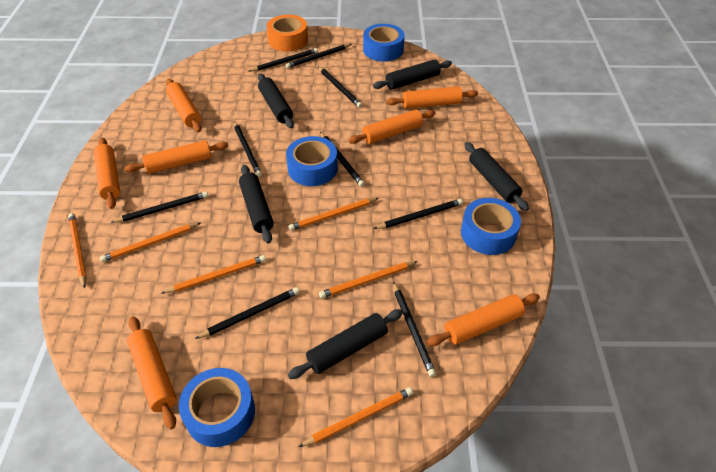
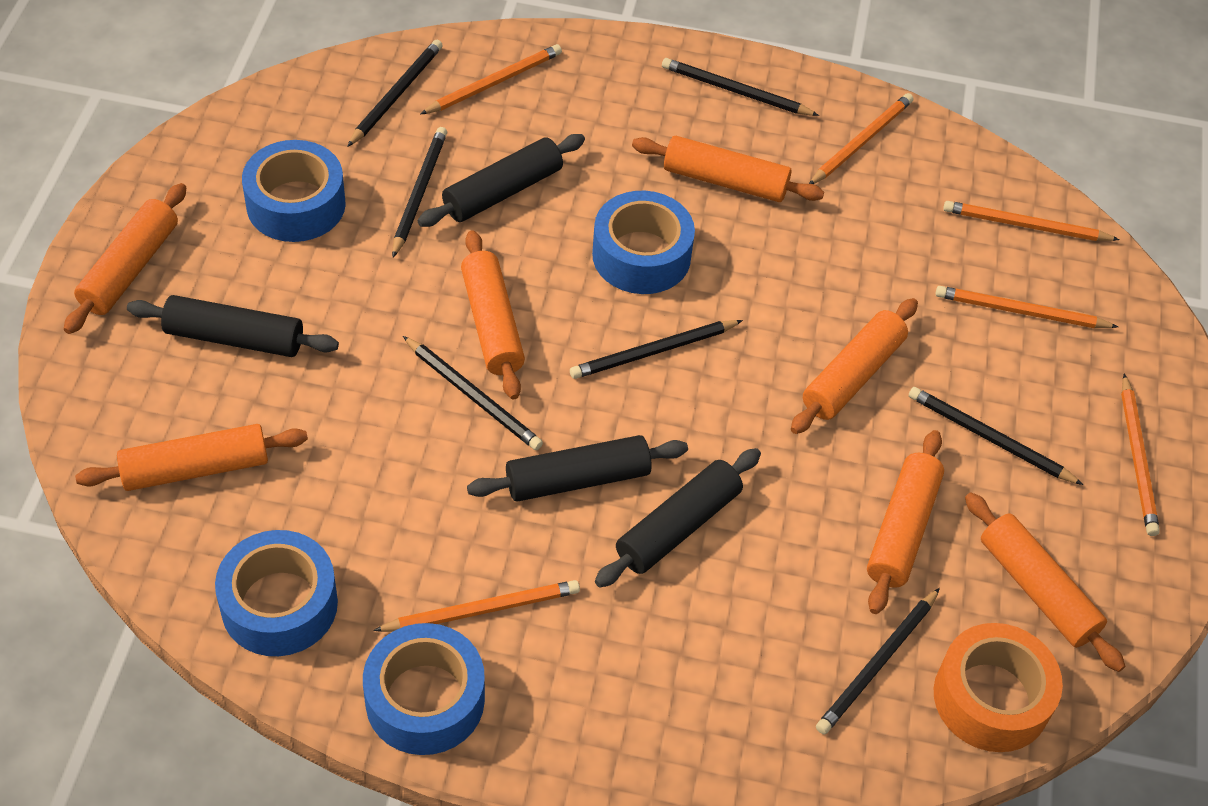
black pencil: [110,192,208,223] [195,287,300,339] [234,121,262,177] [249,48,318,71] [286,44,352,68] [318,66,362,108] [320,132,365,187] [373,199,463,229] [393,281,436,377] = 9 -> [347,40,443,147] [392,127,447,258] [403,336,543,450] [570,320,743,379] [662,58,819,116] [816,588,940,735] [909,387,1083,485] = 7
black rolling pin: [239,165,274,243] [258,74,294,128] [288,309,403,379] [373,59,452,90] [464,142,529,211] = 5 -> [127,295,339,357] [418,134,585,227] [467,435,688,502] [595,448,761,588] = 4

